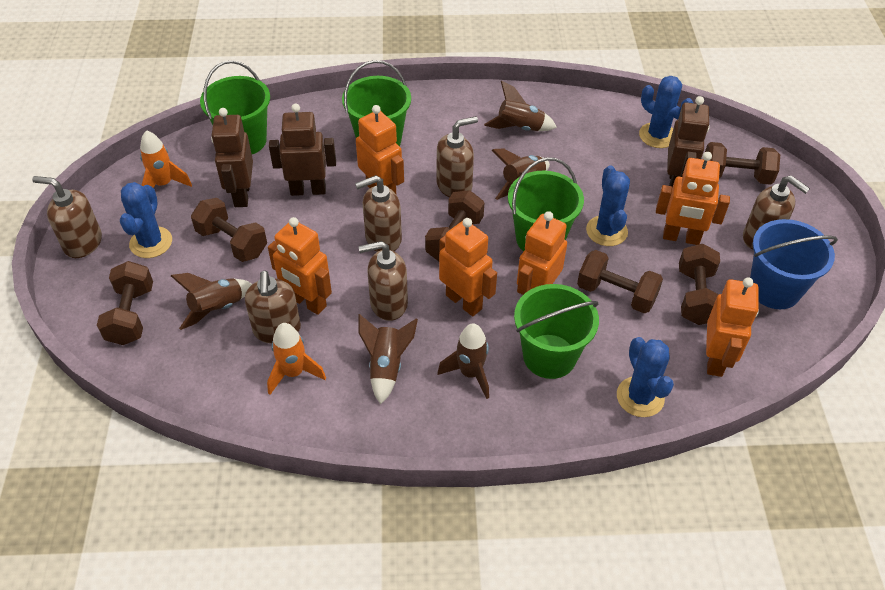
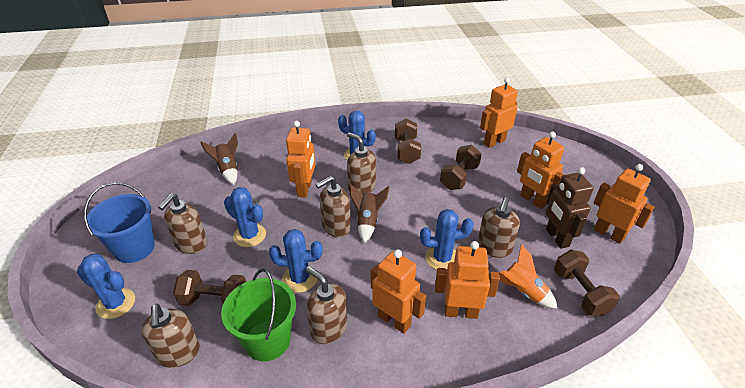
blue cactus: [120,182,172,258] [586,165,630,246] [617,337,674,417] [639,76,693,148] = 4 -> [77,254,135,319] [224,187,266,247] [269,229,323,293] [338,111,376,160] [420,209,473,270] = 5
brown dumbbell: [97,261,153,345] [191,198,267,262] [425,190,484,261] [577,250,663,313] [679,244,720,325] [703,142,780,185] = 6 -> [173,270,246,306] [395,119,421,164] [440,145,482,190] [554,250,620,317] = 4
brown robot: [211,108,253,207] [269,104,336,196] [667,96,710,188] = 3 -> [546,167,594,249] = 1
brown rocket: [171,273,252,330] [358,314,418,404] [437,323,489,399] [484,81,557,131] [491,149,550,200] = 5 -> [200,133,238,185] [350,184,389,243] = 2
green bucket: [200,60,270,154] [342,60,411,146] [508,157,584,252] [514,284,599,379] = 4 -> [221,268,296,361] = 1
orange rocket: [140,130,192,188] [267,323,326,395] = 2 -> [499,244,558,309] = 1

